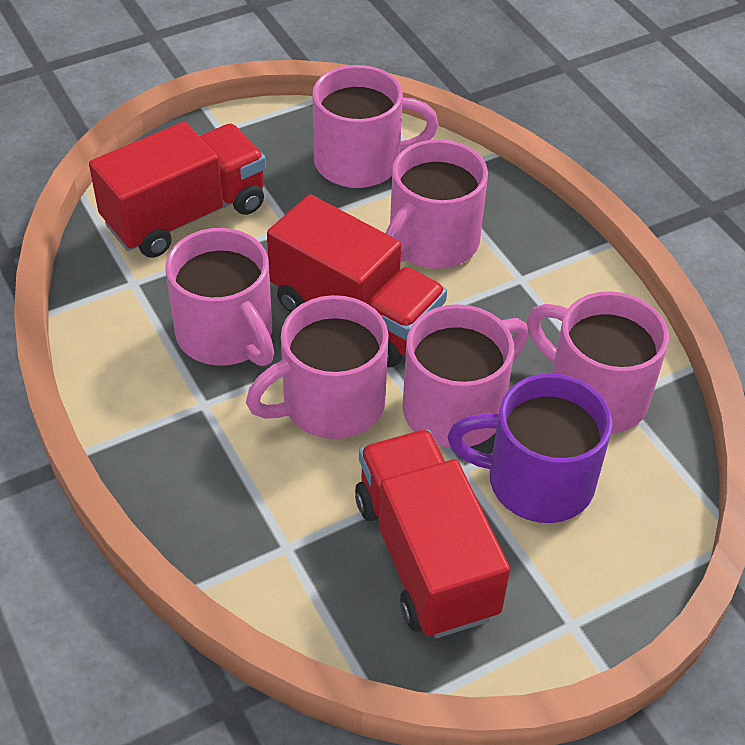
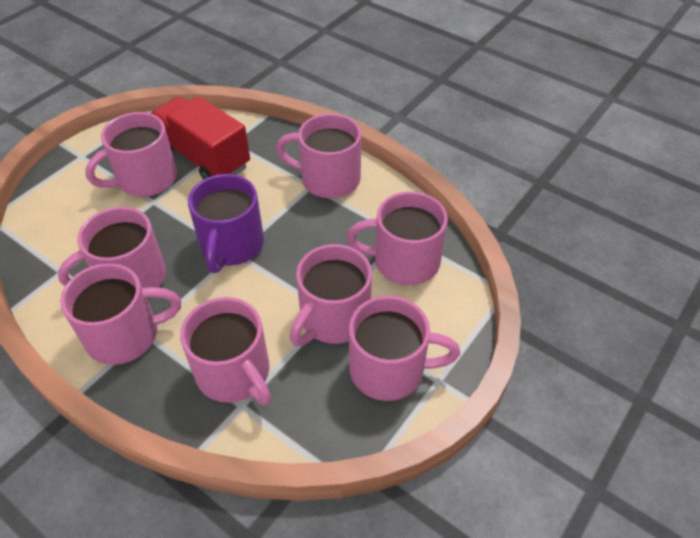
pink mug: [165,228,274,366] [246,295,389,439] [312,65,439,188] [386,139,488,269] [402,304,528,448] [527,291,669,433] = 6 -> [58,207,166,288] [60,263,181,365] [85,112,177,197] [180,297,271,406] [276,113,361,198] [290,244,372,346] [347,191,448,285] [349,296,460,401] = 8
red truck: [89,122,266,258] [267,194,447,367] [355,429,510,638] = 3 -> [151,96,250,180] = 1

